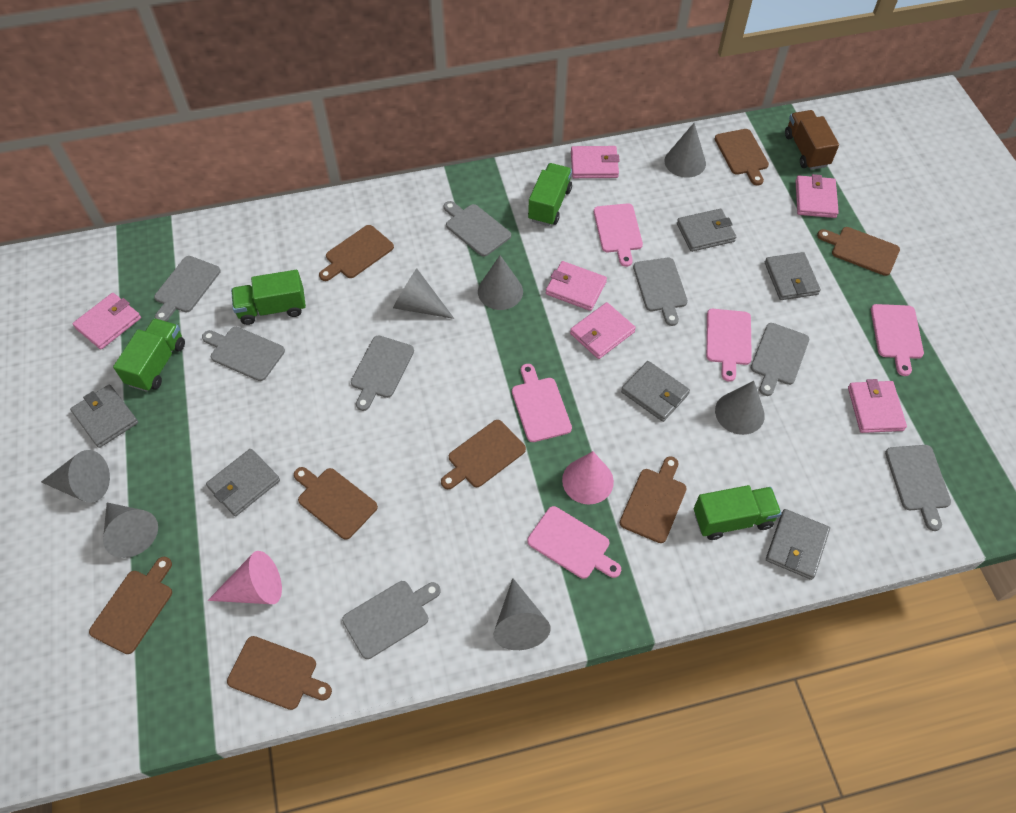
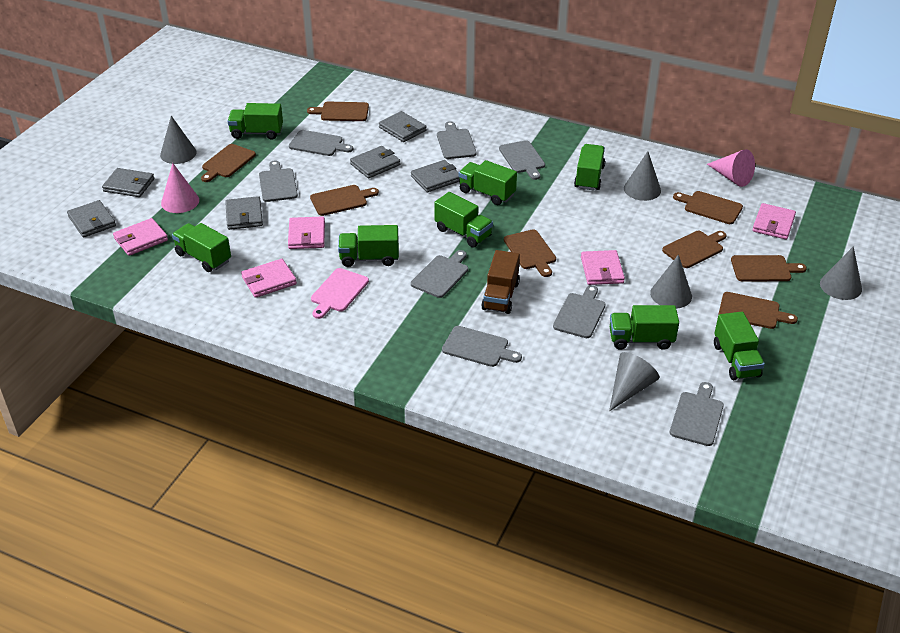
green truck: [113,318,185,392] [231,270,306,325] [528,163,572,226] [694,485,782,540] = 4 -> [172,223,231,272] [227,103,283,140] [338,225,399,267] [434,192,493,248] [459,160,517,205] [574,144,605,190] [610,305,679,350] [714,312,765,380] = 8
grey cone: [41,450,110,502] [103,503,158,558] [393,268,454,319] [478,255,523,310] [494,578,551,650] [664,123,706,178] [715,381,765,435] = 7 -> [160,116,196,164] [609,352,659,411] [624,151,661,201] [650,255,692,308] [820,246,862,300] = 5
pink cutting board: [512,364,572,442] [527,506,621,579] [594,203,643,267] [706,309,752,382] [871,304,924,376] = 5 -> [311,268,369,319] = 1
pink wallet: [72,293,141,349] [546,261,607,311] [570,302,636,359] [571,146,620,178] [796,174,839,218] [848,379,907,433] = 6 -> [113,218,168,256] [241,259,297,298] [288,216,325,249] [581,250,625,285] [752,203,796,240] = 5

